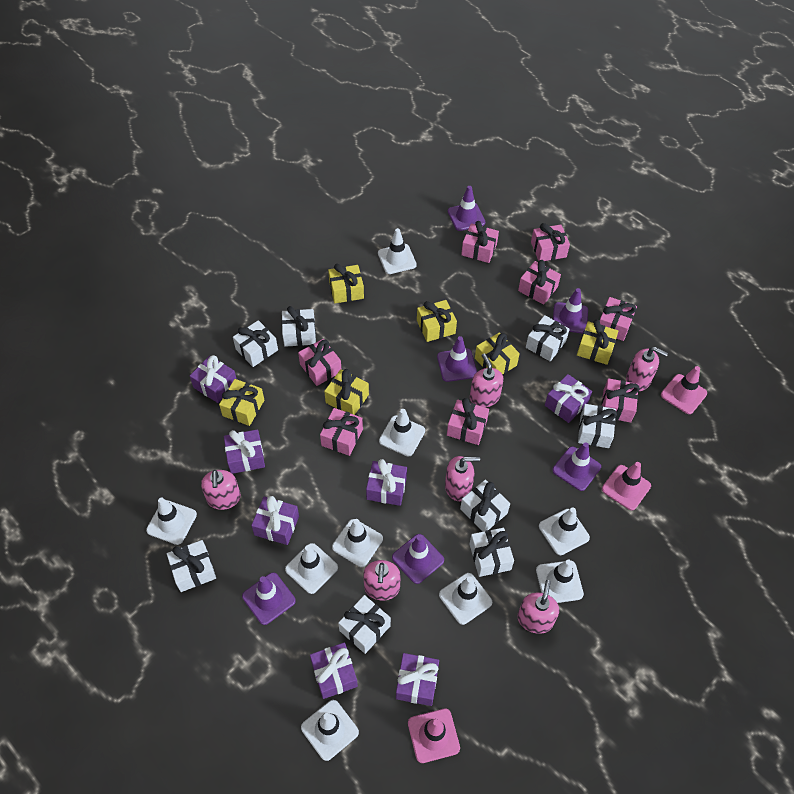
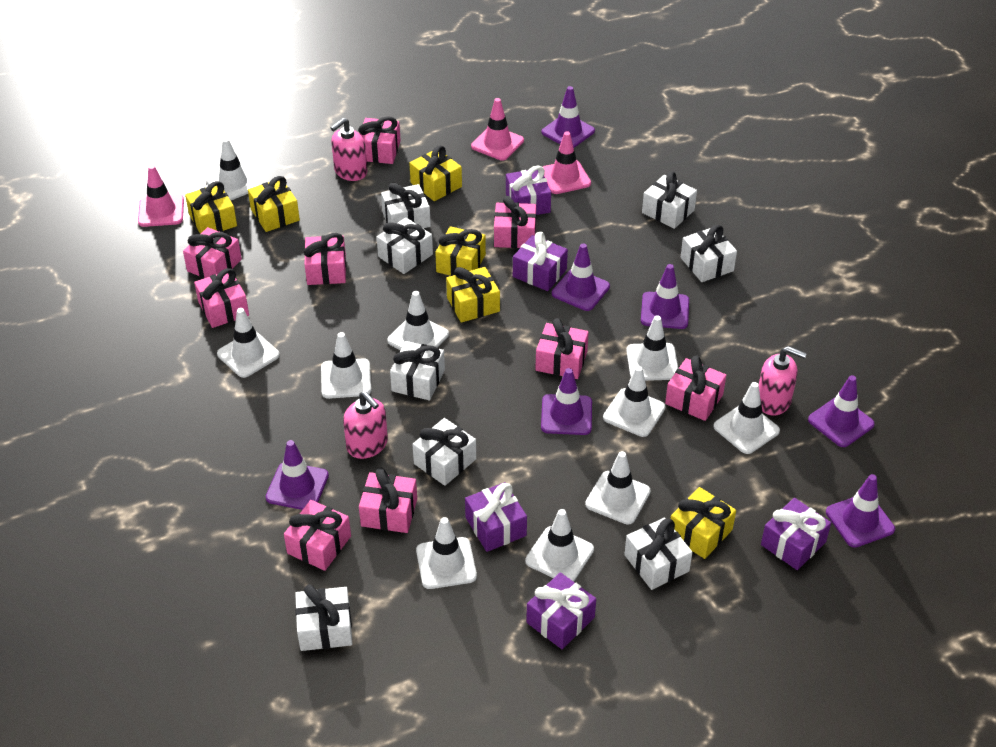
pink gift: [298,339,341,386] [320,408,363,456] [447,398,489,445] [461,221,499,263] [518,260,561,305] [531,223,570,261] [600,297,637,341] [601,378,640,423] = 8 -> [183,227,242,278] [194,268,249,328] [284,500,351,571] [304,233,346,285] [358,116,401,164] [359,468,417,533] [494,196,536,248] [535,318,589,379] [665,356,726,421] = 9
pink soap dispenser: [201,470,241,510] [363,560,401,600] [445,456,480,501] [470,353,503,407] [518,580,559,634] [626,347,668,391] = 6 -> [331,118,367,181] [343,391,388,459] [759,346,807,415] = 3
purple gift: [190,355,236,403] [224,429,265,474] [251,496,299,545] [310,643,358,699] [366,459,407,506] [396,653,439,706] [545,374,592,423] = 7 -> [465,482,527,552] [506,166,551,215] [513,232,568,291] [526,572,596,649] [761,498,831,570] = 5
purple traffic cone: [242,572,296,625] [392,534,444,584] [437,336,477,382] [448,186,485,231] [552,442,601,491] [553,288,588,333] = 6 -> [266,440,329,510] [541,368,592,435] [542,86,595,148] [552,244,610,311] [641,264,689,329] [808,375,875,447] [826,474,895,548] = 7
white traffic cone: [146,498,197,545] [285,543,338,594] [301,700,359,761] [332,519,383,567] [378,228,417,274] [379,409,425,457] [439,573,492,625] [536,559,584,603] [539,507,590,555] = 9 -> [206,138,260,200] [217,308,280,378] [321,332,371,399] [387,291,449,350] [416,517,477,589] [525,509,594,582] [585,451,651,525] [603,366,666,437] [626,315,678,381] [713,382,780,454] = 10

